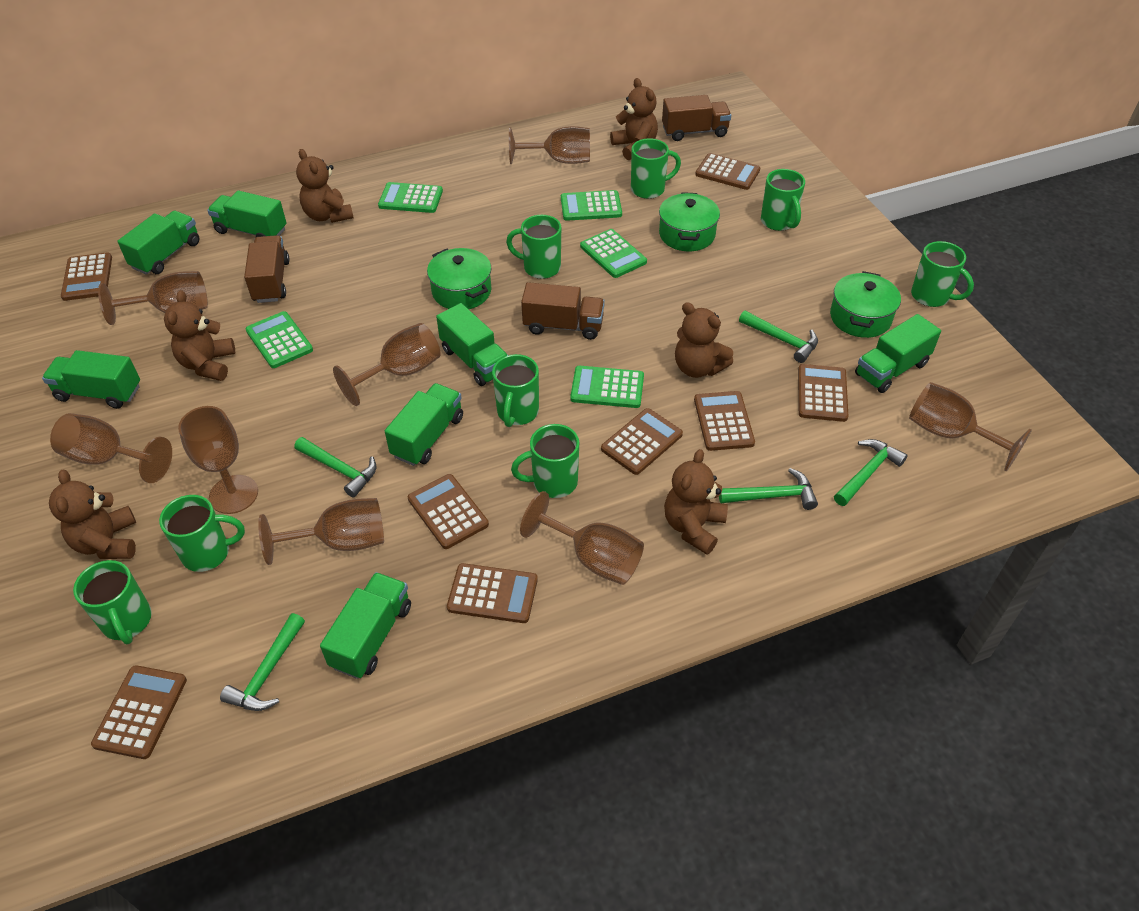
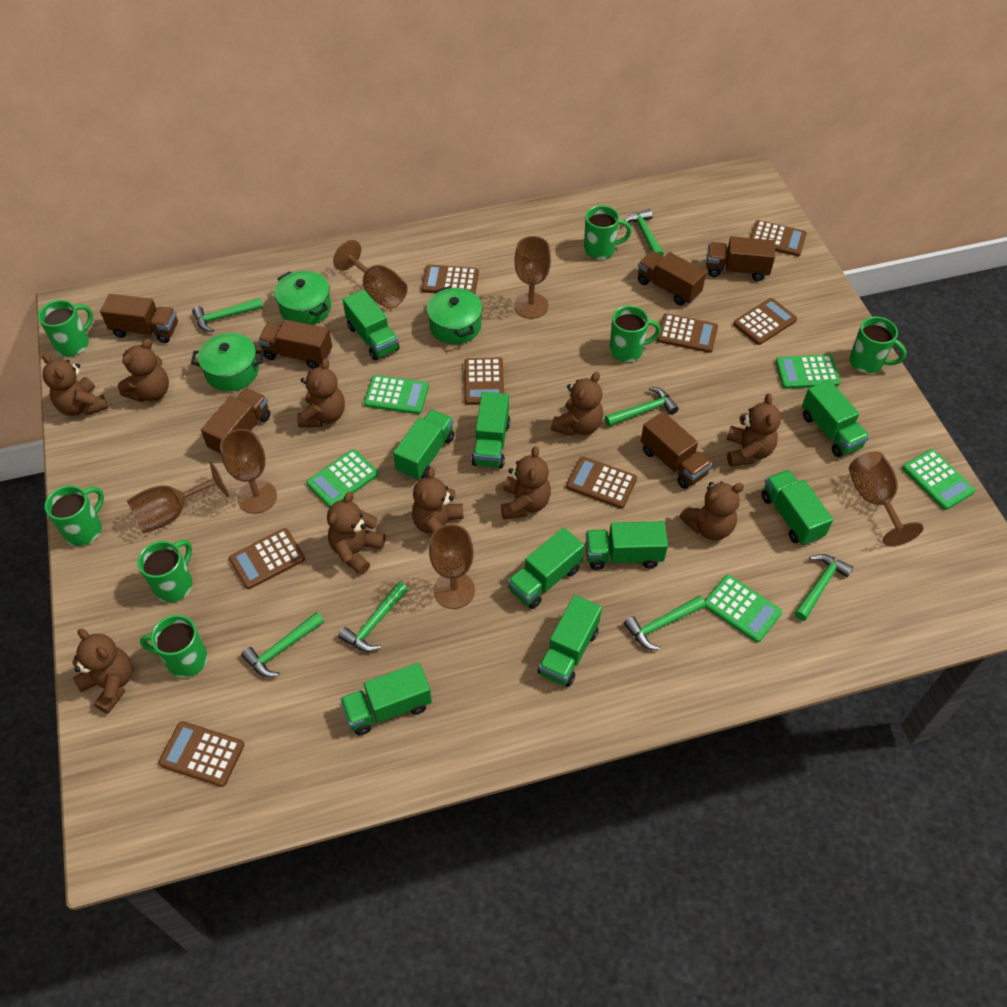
brown goblet: [50,413,172,483] [98,271,208,325] [178,406,258,514] [258,498,384,565] [333,323,441,406] [509,126,590,164] [520,491,644,585] [909,382,1032,471] = 8 -> [127,461,229,534] [220,429,277,514] [333,240,408,309] [429,524,475,609] [514,236,551,319] [849,451,923,547] = 6
brown teddy bear: [49,470,136,559] [164,290,235,381] [296,149,354,223] [610,78,658,160] [664,449,728,554] [675,302,733,378] = 6 -> [42,353,108,416] [72,629,133,714] [118,339,169,402] [297,358,345,428] [327,491,386,575] [412,467,464,538] [501,446,551,519] [551,372,603,436] [680,482,744,540] [726,393,781,467] = 10
brown truck: [244,235,290,303] [521,282,605,340] [662,95,731,141] = 3 -> [100,294,178,343] [201,388,270,455] [258,320,332,369] [638,251,706,306] [641,412,712,489] [706,236,775,281] = 6
green hammer: [220,613,305,711] [294,437,376,498] [719,468,818,510] [739,310,818,363] [834,439,907,506] = 5 -> [192,298,264,332] [241,612,324,677] [338,582,408,652] [605,387,679,427] [623,209,664,256] [624,595,706,650] [794,554,853,621] = 7
green mug: [73,560,152,644] [159,495,245,572] [492,354,539,427] [506,215,561,279] [511,424,579,498] [631,138,681,199] [761,169,805,231] [911,241,974,307] = 8 -> [38,300,93,356] [45,486,104,546] [137,540,193,602] [140,615,208,678] [584,205,632,260] [610,306,661,362] [849,317,907,373] = 7
green truck: [42,350,140,409] [117,211,200,275] [207,190,287,237] [320,572,411,679] [385,383,463,466] [436,303,508,386] [855,314,941,393] = 7 -> [340,663,432,735] [343,290,399,360] [393,409,454,480] [471,392,510,468] [508,527,584,609] [538,595,602,687] [586,521,668,570] [762,470,833,546] [802,380,870,457] = 9

